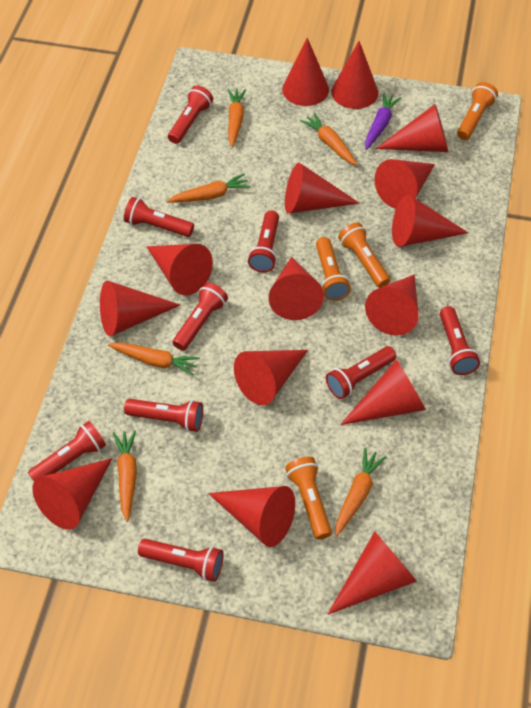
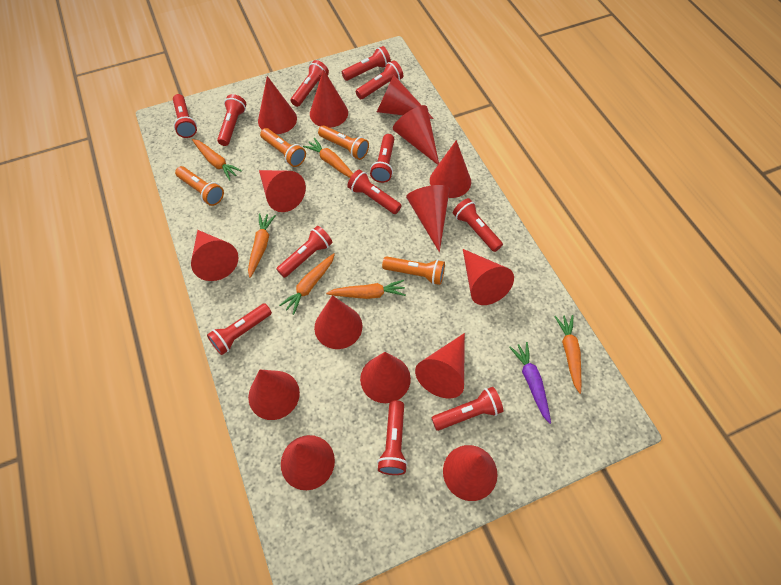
red flashlight: [28,421,106,481] [124,197,194,237] [124,399,203,432] [138,539,224,582] [168,86,213,144] [172,282,228,351] [248,210,279,273] [326,346,396,399] [440,306,480,375] = 9 -> [173,94,197,138] [207,303,272,355] [217,94,246,146] [277,226,333,278] [291,60,329,107] [342,46,391,81] [347,170,402,214] [356,60,403,99] [370,134,394,183] [377,400,408,475] [431,387,503,431] [453,198,503,252] = 12

